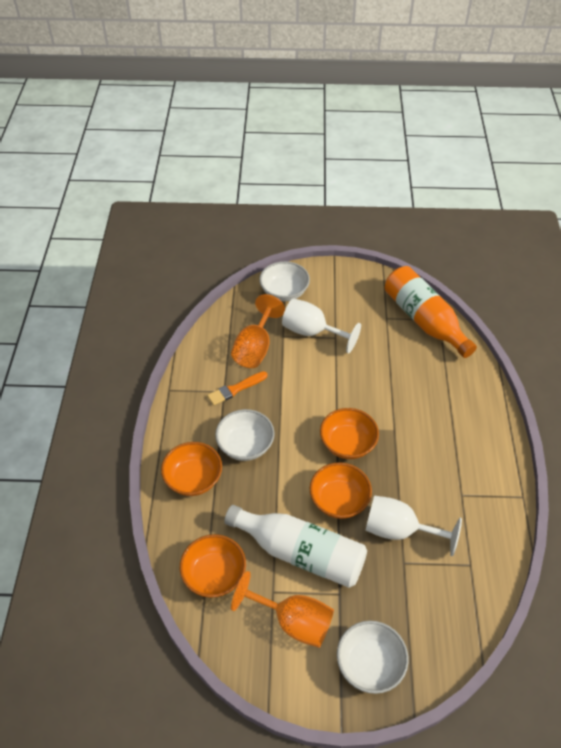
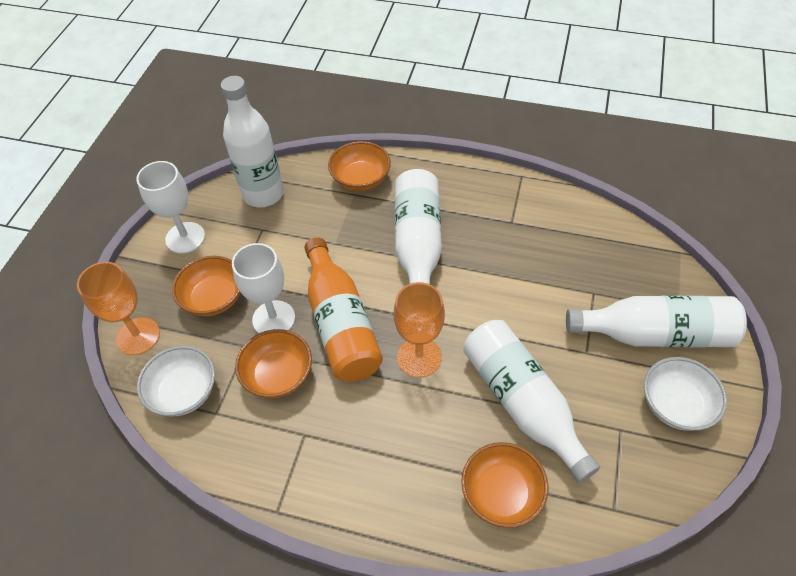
orange brush: [207,371,267,406] = 1 -> none = 0
white bottle: [224,505,367,588] = 1 -> [221,76,284,207] [395,169,442,284] [463,320,600,483] [566,296,747,348] = 4
white bowl: [215,409,275,461] [259,261,310,301] [337,620,409,694] = 3 -> [137,346,215,416] [644,357,727,431] = 2

